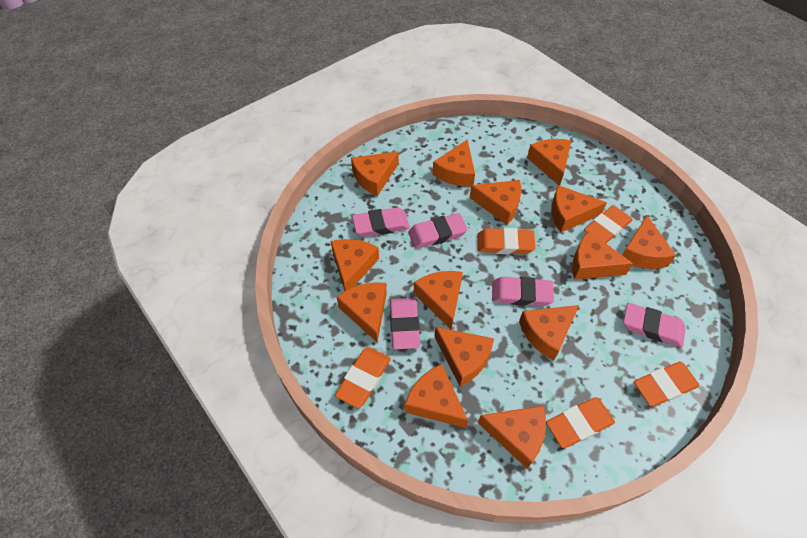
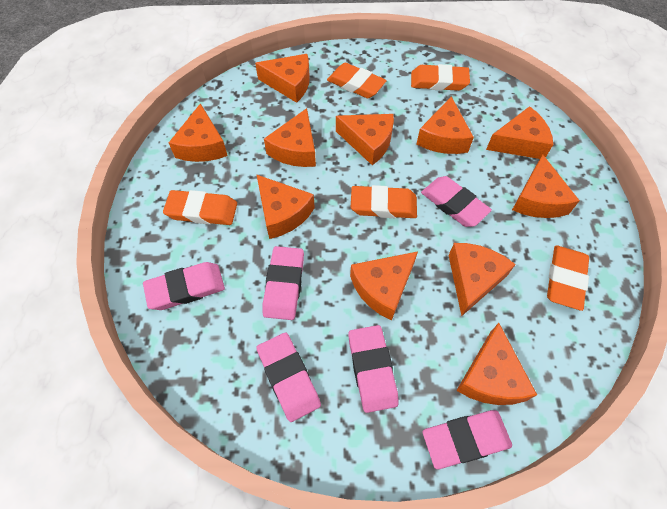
orange cheese: [331,239,379,291] [337,282,387,342] [351,151,398,196] [405,364,468,428] [414,271,463,330] [432,139,475,186] [434,327,494,387] [469,180,521,225] [478,406,546,469] [519,305,579,361] [527,139,572,186] [551,185,607,233] [572,231,633,280] [622,215,676,269] = 14 -> [169,103,228,162] [255,54,310,103] [256,174,315,239] [264,108,316,167] [336,114,394,165] [350,251,418,321] [416,96,474,154] [449,243,516,316] [456,323,537,405] [486,106,553,159] [512,155,580,218] = 11
pink eraser: [352,207,410,237] [390,298,420,349] [409,213,468,249] [492,277,554,306] [623,303,686,347] = 5 -> [143,262,225,310] [256,332,321,422] [262,246,304,320] [348,325,399,413] [421,176,492,227] [423,410,512,469] = 6

